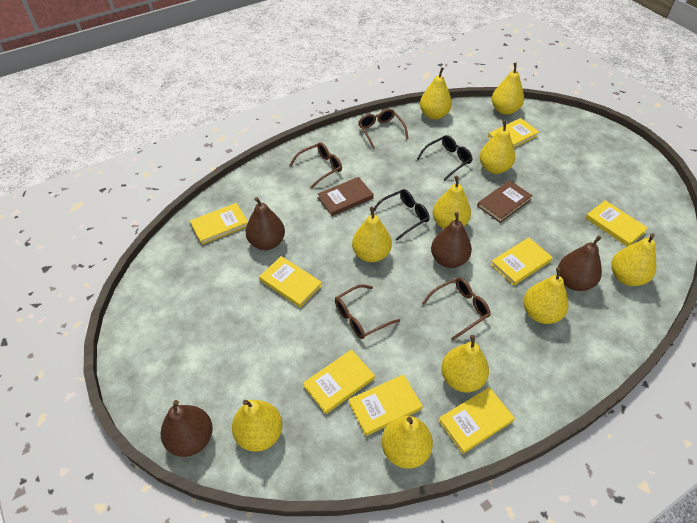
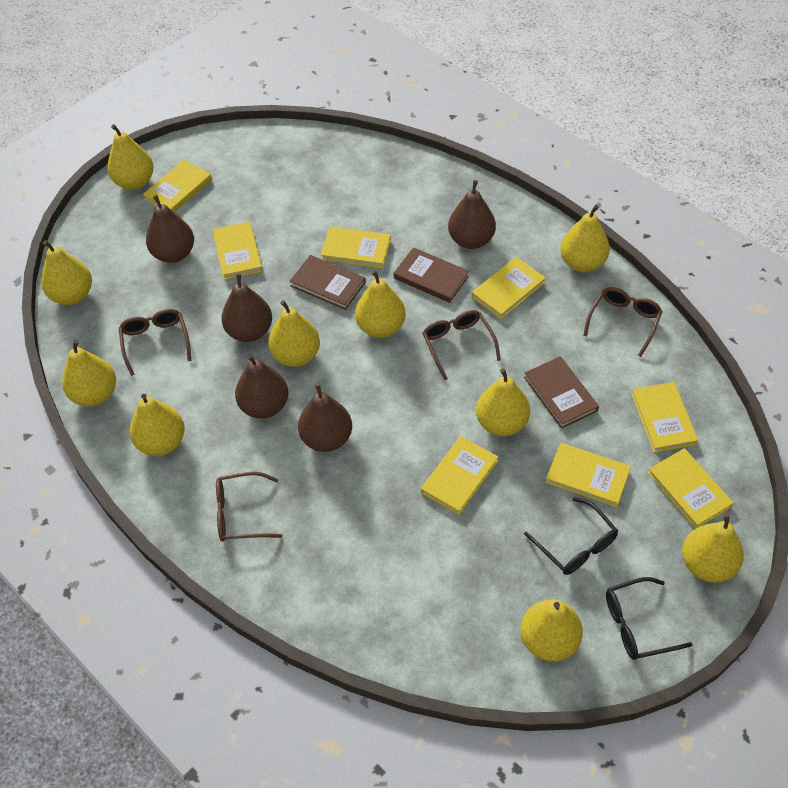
brown book: [318,177,374,216] [477,180,533,223] = 2 -> [290,255,366,310] [394,247,469,303] [524,356,599,429] = 3
brown pear: [161,400,213,457] [246,197,285,250] [431,212,472,268] [558,236,602,291] = 4 -> [146,195,194,263] [221,273,272,342] [235,355,289,419] [298,383,352,452] [448,180,496,249] = 5

